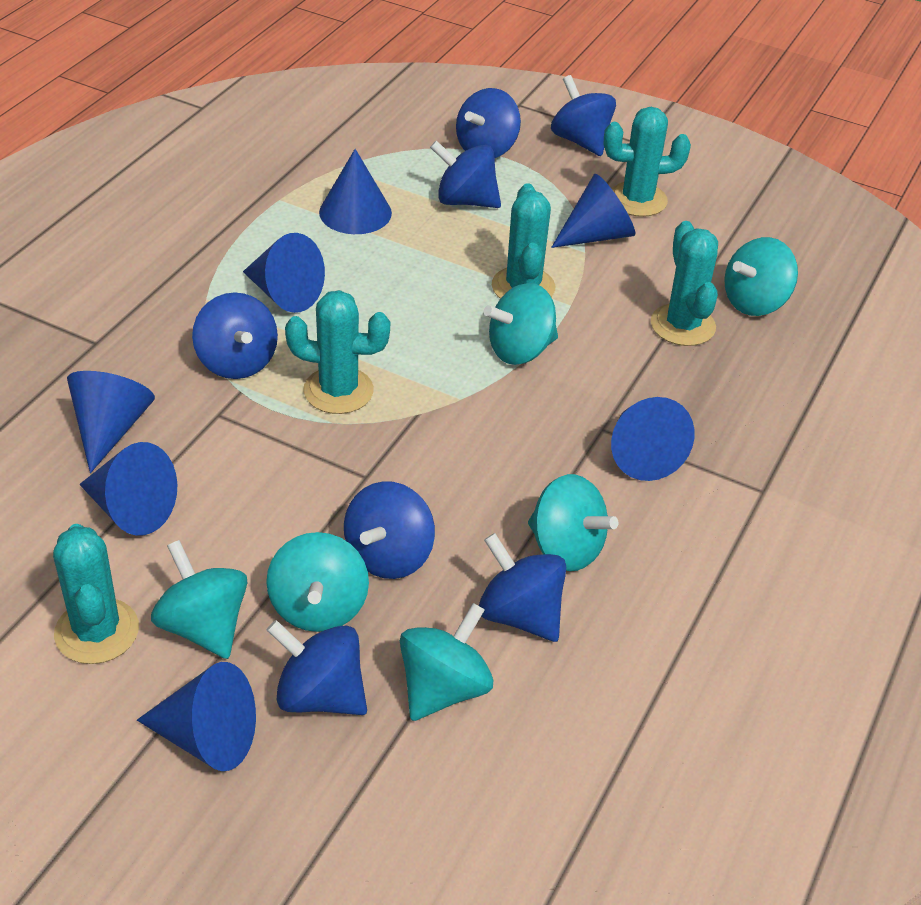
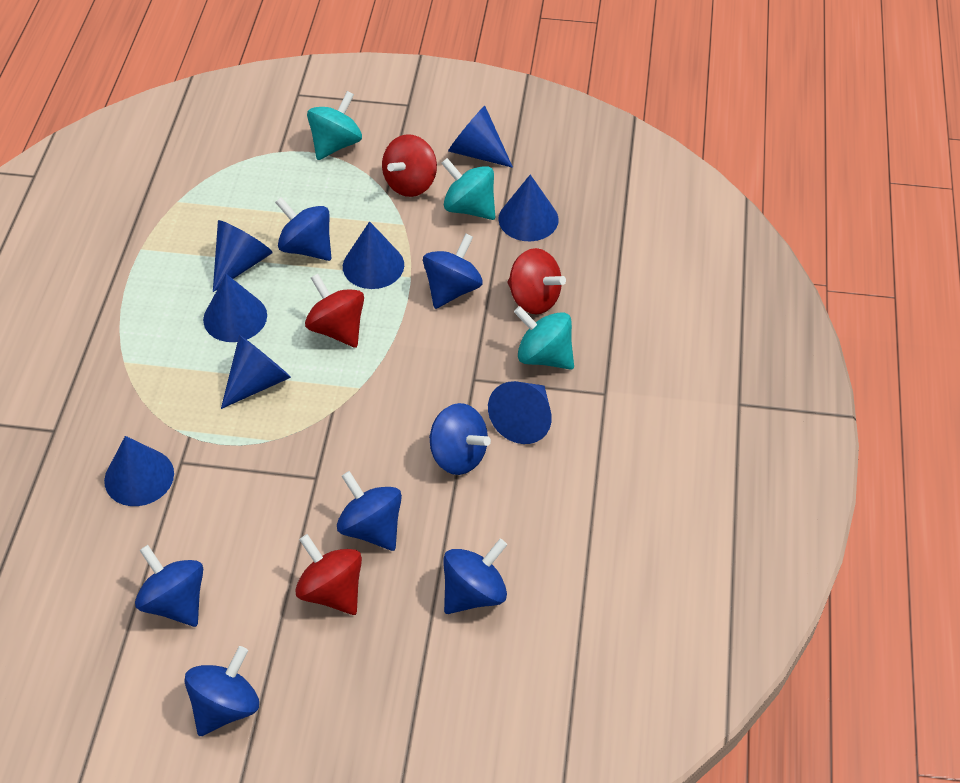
blue cone: [67,371,155,473] [79,442,177,536] [137,662,256,771] [243,233,325,313] [319,149,392,234] [551,174,635,248] [611,397,694,481] = 7 -> [104,436,174,506] [203,274,267,342] [213,220,273,292] [221,335,291,409] [343,221,404,289] [448,106,513,168] [488,381,552,444] [498,174,559,241] = 8
red spinning top: none = 0 -> [295,534,362,615] [305,274,364,348] [382,134,437,197] [507,248,566,314] = 4
turquoise cactus: [53,524,139,664] [285,290,390,414] [492,184,556,299] [604,107,691,217] [651,221,718,346] = 5 -> none = 0
turquoise spinning top: [151,540,248,659] [266,532,369,632] [400,603,494,721] [484,283,558,365] [528,474,618,571] [724,237,798,316] = 6 -> [307,91,362,160] [441,158,495,220] [514,306,574,370] = 3

